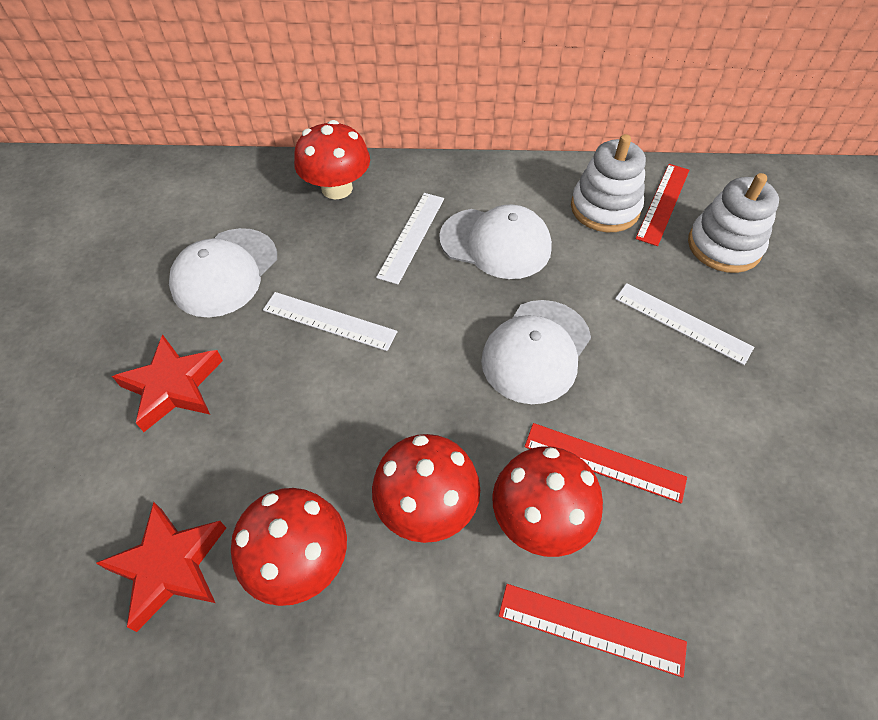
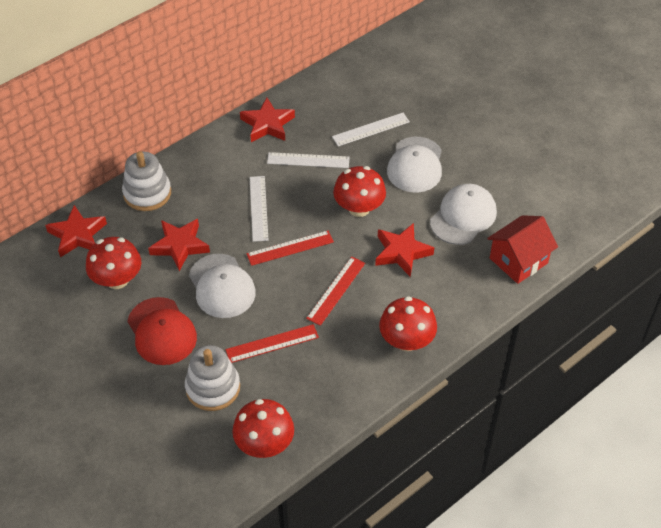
red cap: none = 0 -> [127,297,197,365] = 1
red house: none = 0 -> [487,215,558,284] = 1
red star: [96,502,226,632] [112,334,223,432] = 2 -> [45,205,107,258] [148,219,210,271] [240,97,295,142] [375,223,434,277] = 4

